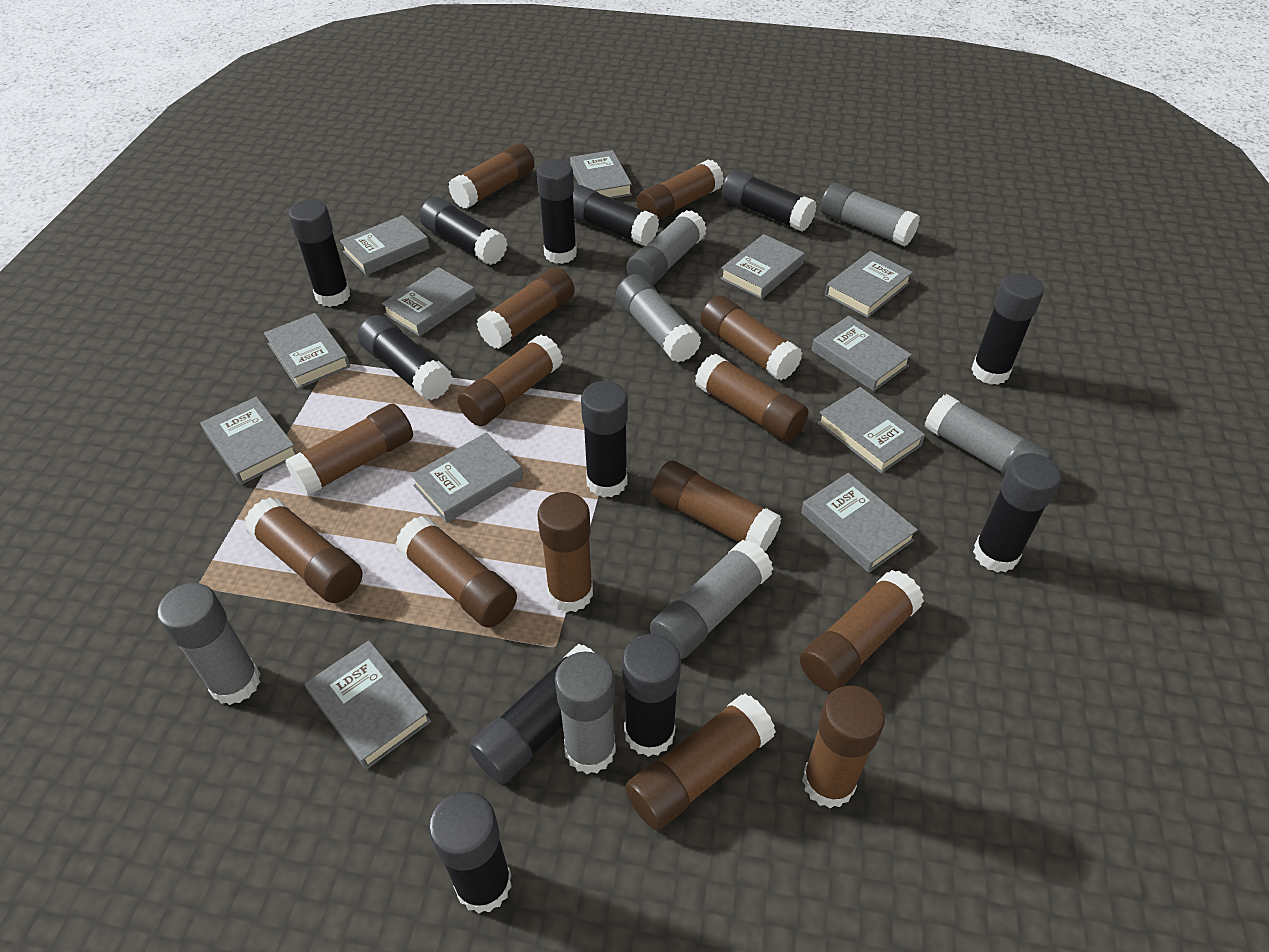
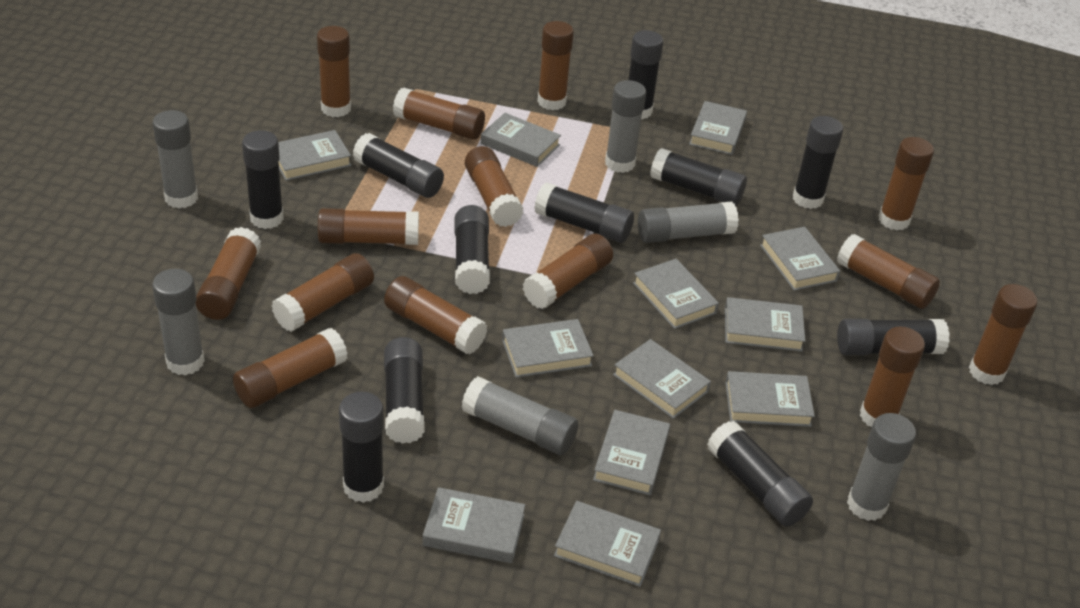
black glue stick: [289,200,350,307] [358,315,452,401] [420,197,507,265] [429,792,512,914] [469,644,594,784] [537,160,577,264] [573,185,659,246] [581,381,628,498] [622,634,681,757] [722,169,817,231] [971,273,1044,385] [973,453,1061,572] = 12 -> [242,130,284,229] [339,392,384,503] [353,133,444,198] [384,337,425,444] [454,205,490,294] [534,182,634,243] [628,30,663,119] [650,148,747,206] [707,421,813,527] [793,116,843,209] [837,319,950,355] = 11
grey glue stick: [157,583,260,705] [555,651,616,774] [616,274,701,363] [627,210,707,285] [650,540,773,659] [820,183,920,246] [924,394,1053,476] = 7 -> [152,110,198,208] [152,269,205,375] [462,376,578,455] [605,80,646,173] [638,201,739,243] [847,413,916,521] = 6

